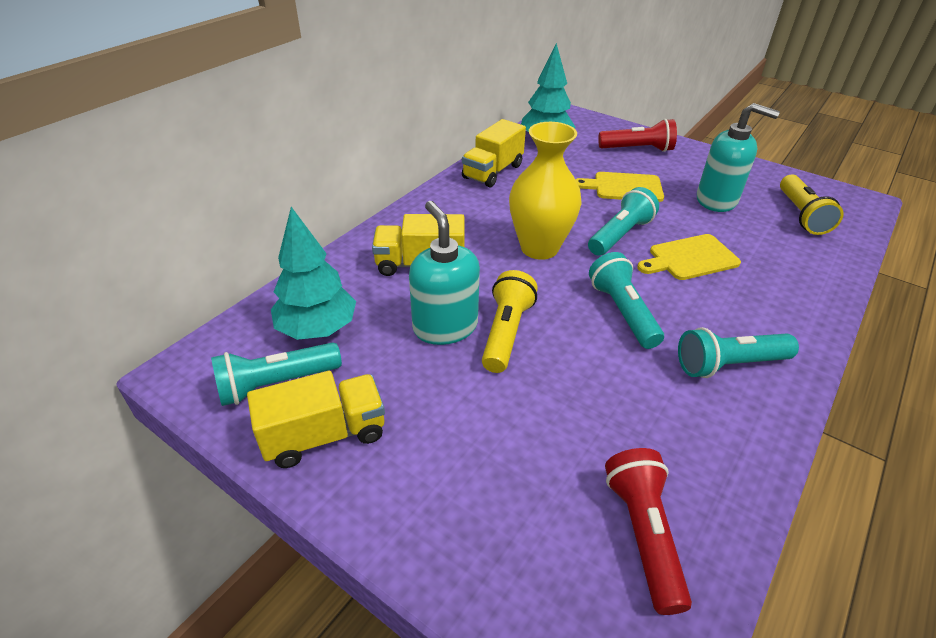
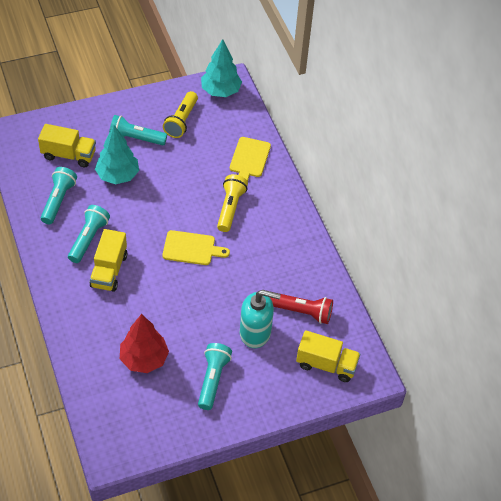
red flashlight: [598,119,677,152] [605,448,692,615] = 2 -> [270,292,333,324] = 1
red tree: none = 0 -> [120,314,169,373] = 1
turquoise soap dispenser: [409,201,480,345] [697,103,780,212] = 2 -> [240,290,281,348] = 1
yellow vase: [509,122,581,260] = 1 -> none = 0

